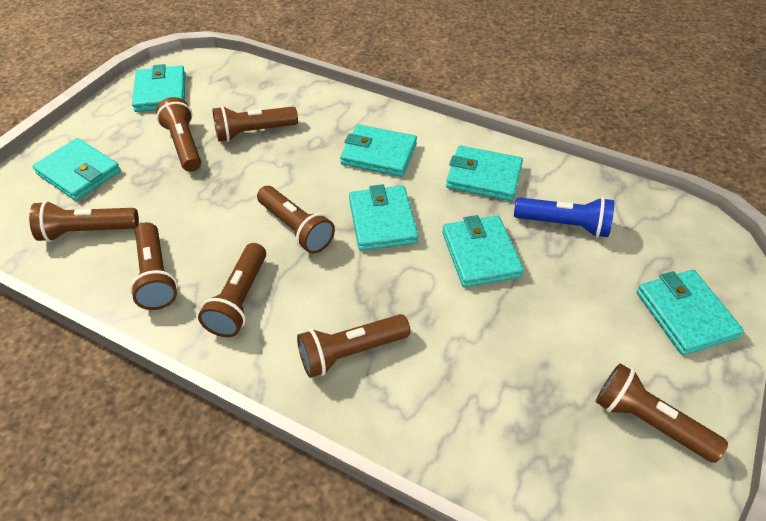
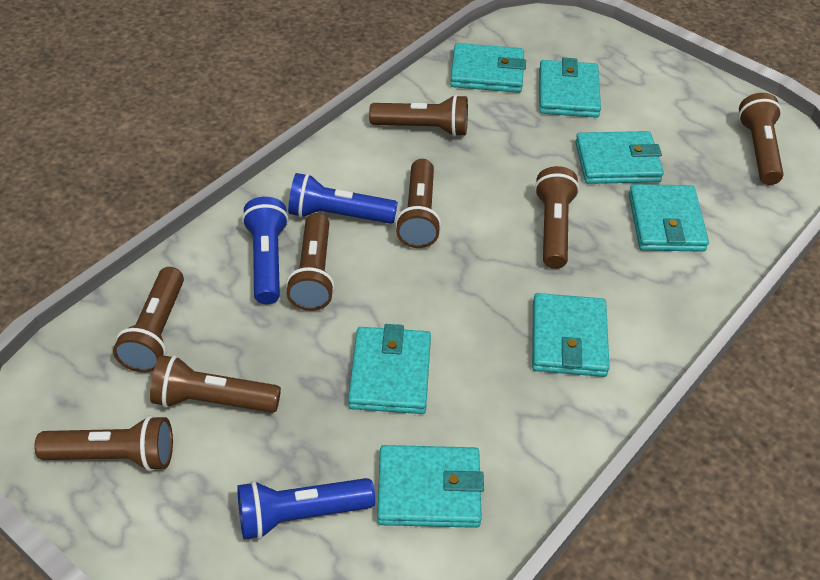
blue flashlight: [514,197,614,238] = 1 -> [237,478,375,540] [242,197,289,304] [288,173,398,224] = 3

